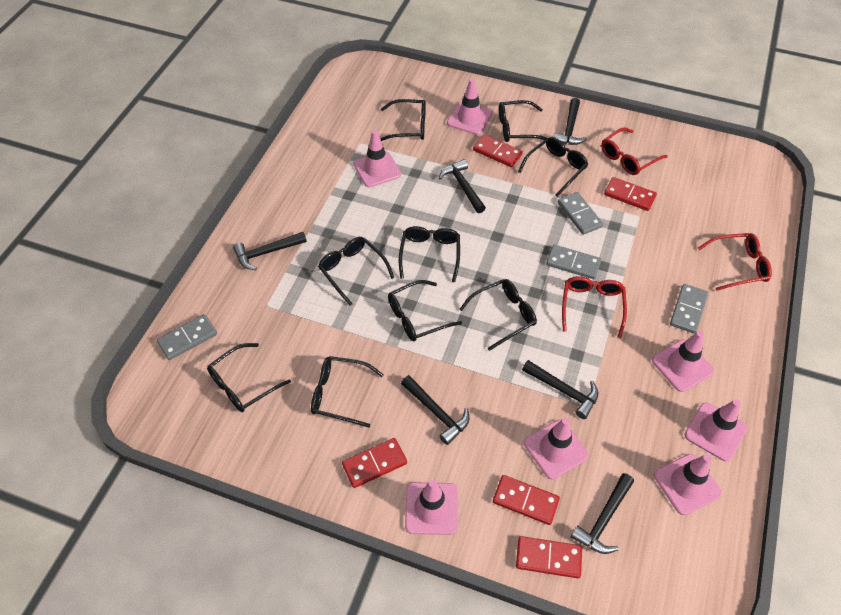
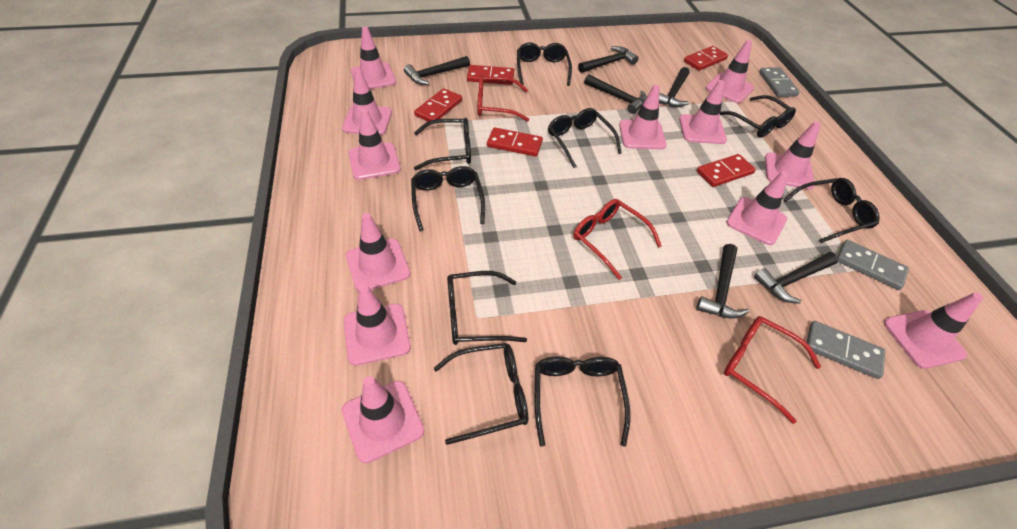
grey domino: [157,314,217,360] [546,245,601,279] [558,192,603,235] [670,284,708,334] = 4 -> [759,67,799,97] [807,321,885,379] [837,240,909,290] = 3
pink traffic cone: [354,130,401,187] [405,480,458,535] [447,79,492,135] [524,418,589,479] [652,331,714,392] [654,454,722,515] [685,399,747,462] = 7 -> [342,69,392,135] [342,376,424,463] [344,284,411,366] [346,213,410,291] [348,109,401,180] [351,26,396,89] [619,85,667,149] [679,80,727,144] [706,40,754,103] [726,171,789,245] [765,121,821,190] [884,292,983,369] = 12

